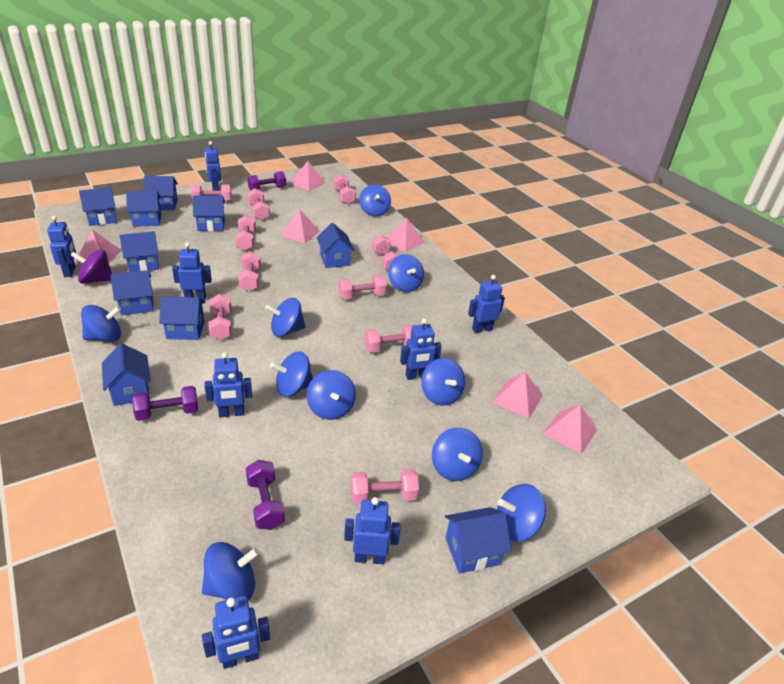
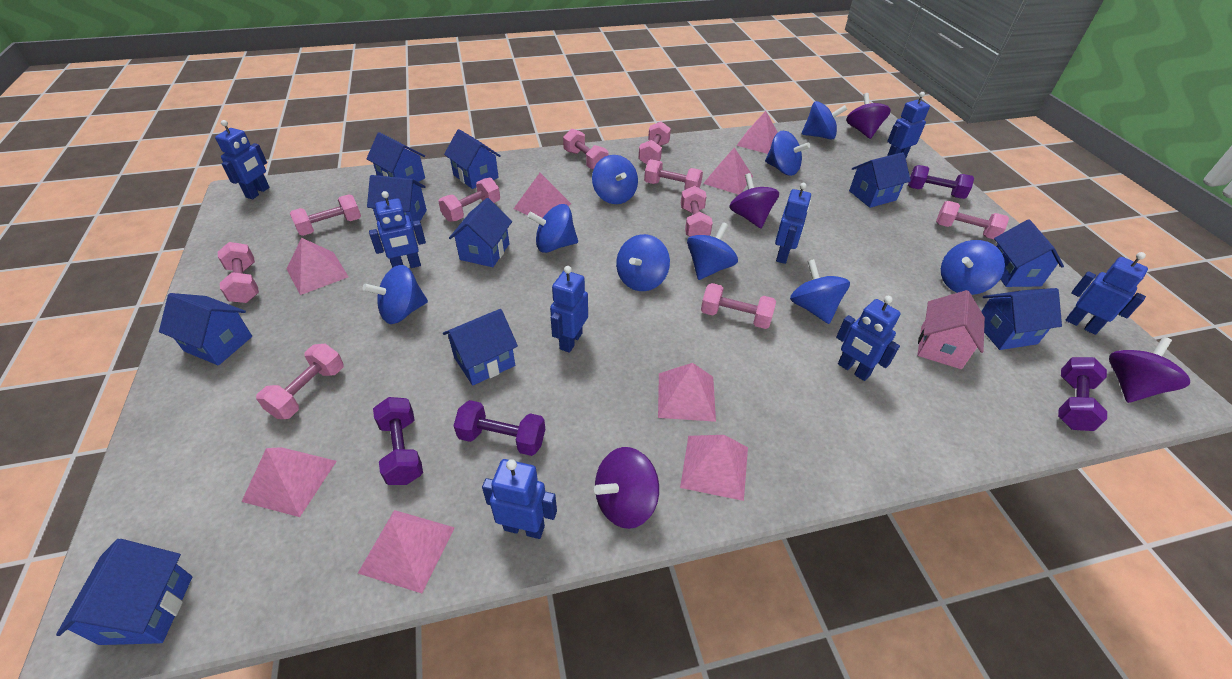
blue spinning top: [81,305,121,342] [202,542,259,600] [265,298,306,337] [270,351,313,397] [307,370,356,420] [359,184,391,216] [388,254,424,292] [421,358,465,406] [432,427,483,481] [497,484,546,542] = 10 -> [363,265,428,324] [527,204,578,253] [592,155,638,204] [616,234,670,291] [687,222,738,280] [765,131,810,176] [790,259,850,324] [802,101,847,140] [941,240,1005,295] = 9
pink house: none = 0 -> [917,290,985,369] = 1
pink pyramid: [75,230,122,263] [280,209,320,243] [291,161,325,191] [387,218,424,252] [492,372,543,419] [543,405,597,454] = 6 -> [241,447,337,517] [287,238,349,295] [358,510,455,593] [514,173,571,218] [658,363,716,422] [680,435,748,501] [703,147,753,195] [736,111,778,154] = 8
purple dumbbell: [132,386,198,421] [246,460,285,530] [247,171,286,191] = 3 -> [373,397,423,485] [454,400,545,456] [908,165,974,199] [1058,357,1107,431] = 4
purple spinning top: [71,250,112,284] = 1 -> [594,447,659,529] [729,173,779,228] [846,93,891,139] [1109,337,1190,403] = 4

